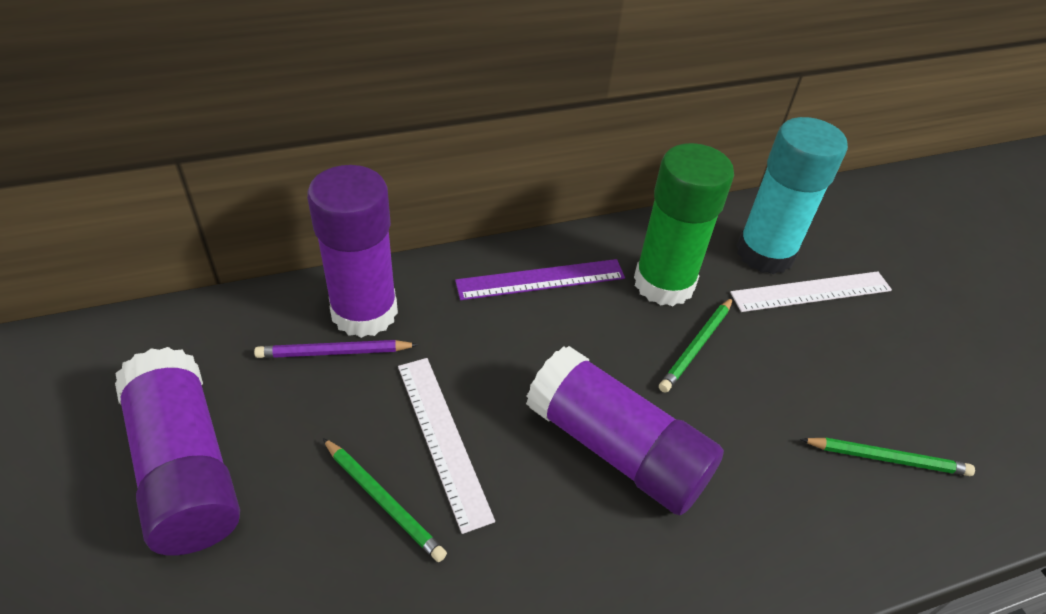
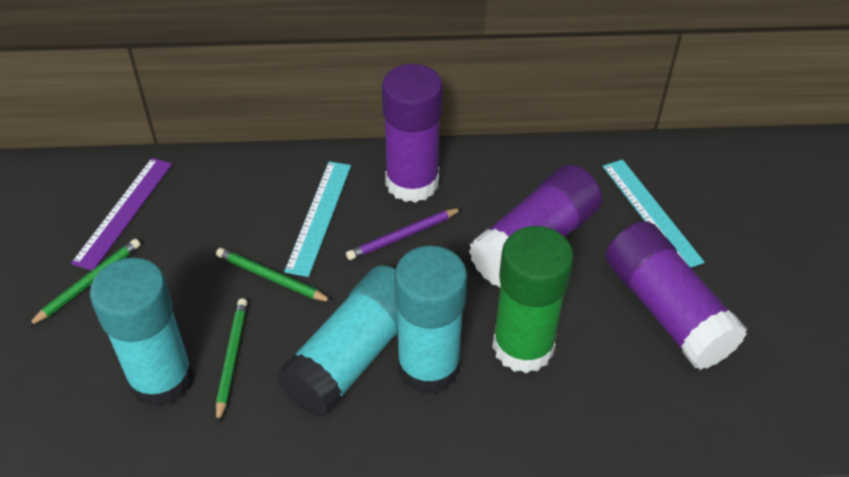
turquoise glue stick: [736,117,848,274] = 1 -> [90,258,194,407] [276,265,398,418] [394,246,467,394] = 3
turquoise ruler: none = 0 -> [284,161,351,277] [603,159,704,268] = 2
white ruler: [398,358,495,534] [730,271,892,312] = 2 -> none = 0

